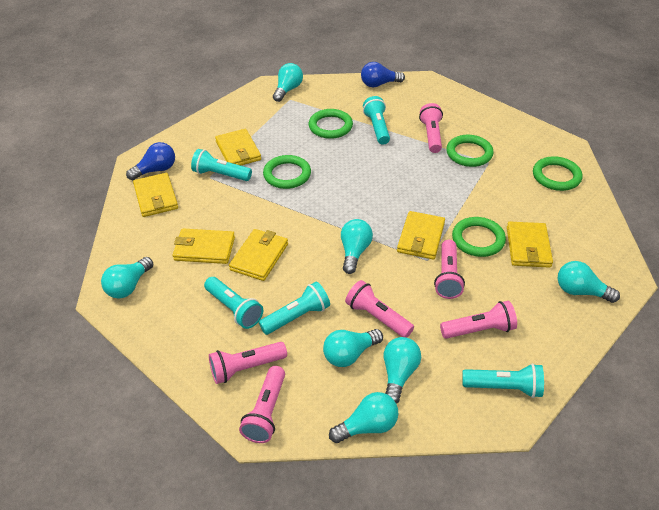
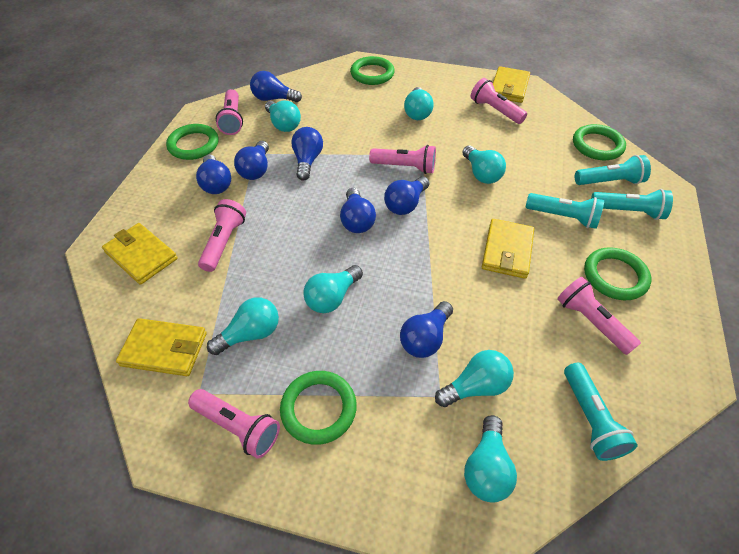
blue light bulb: [126,142,175,180] [361,62,405,87] = 2 -> [196,155,231,194] [234,141,269,180] [250,71,302,102] [291,127,323,181] [340,188,376,233] [384,176,429,215] [400,301,453,358] = 7
turquoise flashlight: [191,149,252,181] [204,277,263,329] [259,282,330,335] [363,96,390,145] [462,363,544,398] = 5 -> [526,193,604,229] [564,363,638,461] [575,155,651,185] [591,189,673,220] = 4
yellow wallet: [133,173,178,217] [173,229,235,264] [215,129,261,166] [229,229,288,281] [397,211,445,260] [507,222,553,268] = 6 -> [102,223,178,285] [116,318,207,376] [482,219,534,279] [493,66,530,103] = 4

